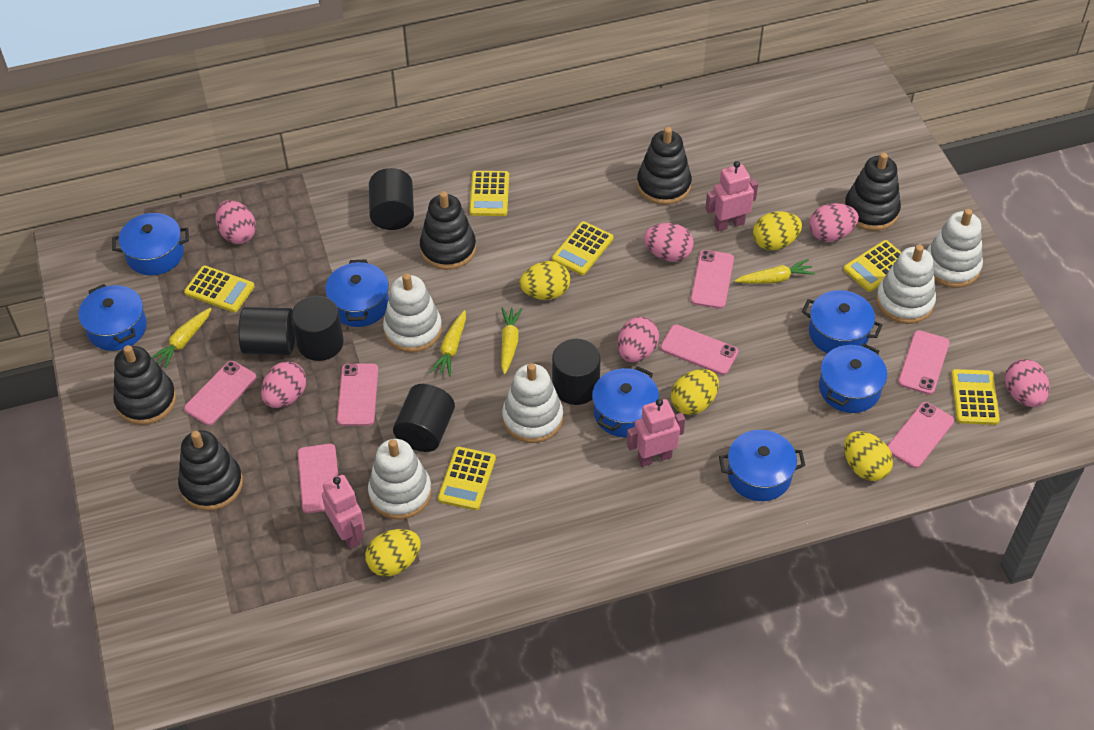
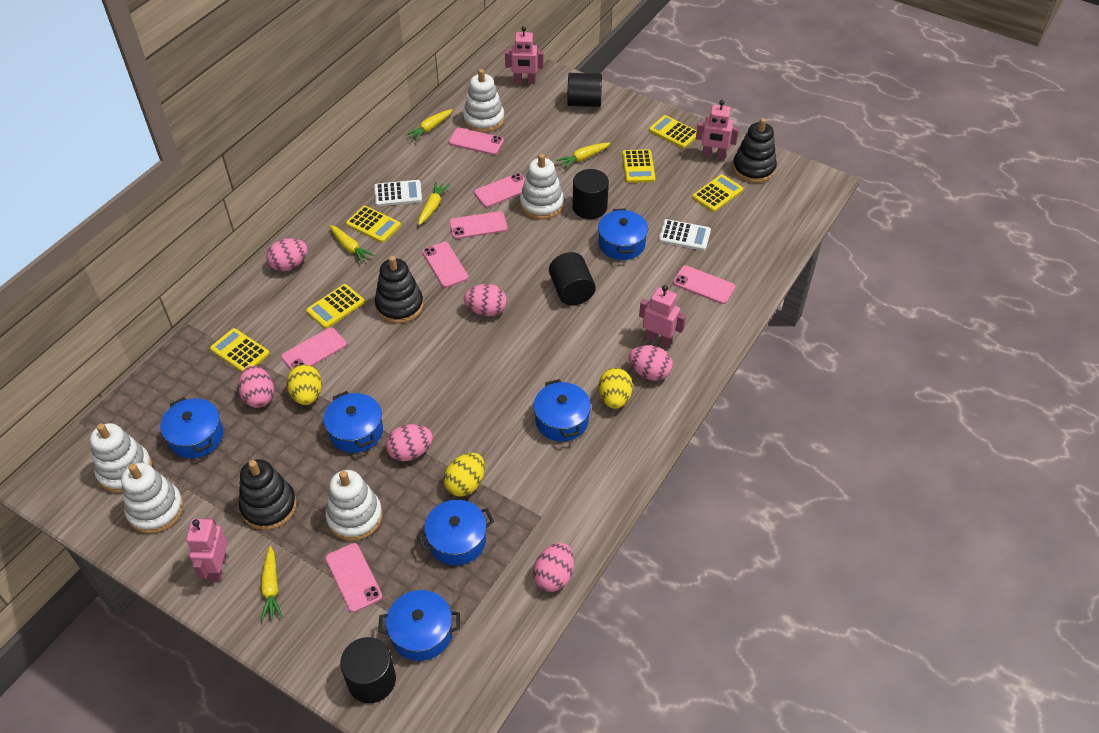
black cylinder: [238,307,295,355] [291,296,344,361] [369,168,414,230] [393,384,455,452] [552,339,601,405] = 5 -> [340,637,396,703] [549,252,596,306] [567,73,602,107] [572,169,609,219] = 4
black stacking toy: [113,345,176,425] [178,430,243,511] [420,191,476,270] [637,127,692,205] [844,152,901,231] = 5 -> [239,459,297,530] [375,256,423,324] [733,118,777,183] = 3
blue pot: [78,284,147,351] [112,213,189,275] [325,259,389,327] [592,366,659,437] [719,430,805,501] [802,290,882,353] [819,343,887,413] = 7 -> [160,397,223,459] [324,391,383,453] [378,590,460,661] [417,500,494,566] [533,379,591,441] [598,208,648,260] = 6
pink robot: [322,475,365,549] [627,399,685,467] [705,161,758,232] = 3 -> [186,518,228,582] [505,26,543,84] [639,285,686,347] [696,100,739,159] = 4
white calculator: none = 0 -> [374,180,422,206] [659,219,711,251] = 2
yellow carrot: [152,308,211,368] [430,310,466,377] [501,307,522,374] [735,259,815,284] = 4 -> [261,546,282,621] [329,225,375,264] [405,109,452,141] [418,182,450,225] [556,143,610,169] = 5
yellow egg: [365,529,421,577] [520,261,570,300] [671,369,719,415] [753,211,802,250] [844,431,893,481] = 5 -> [287,364,322,405] [443,453,485,497] [598,368,633,409] = 3

